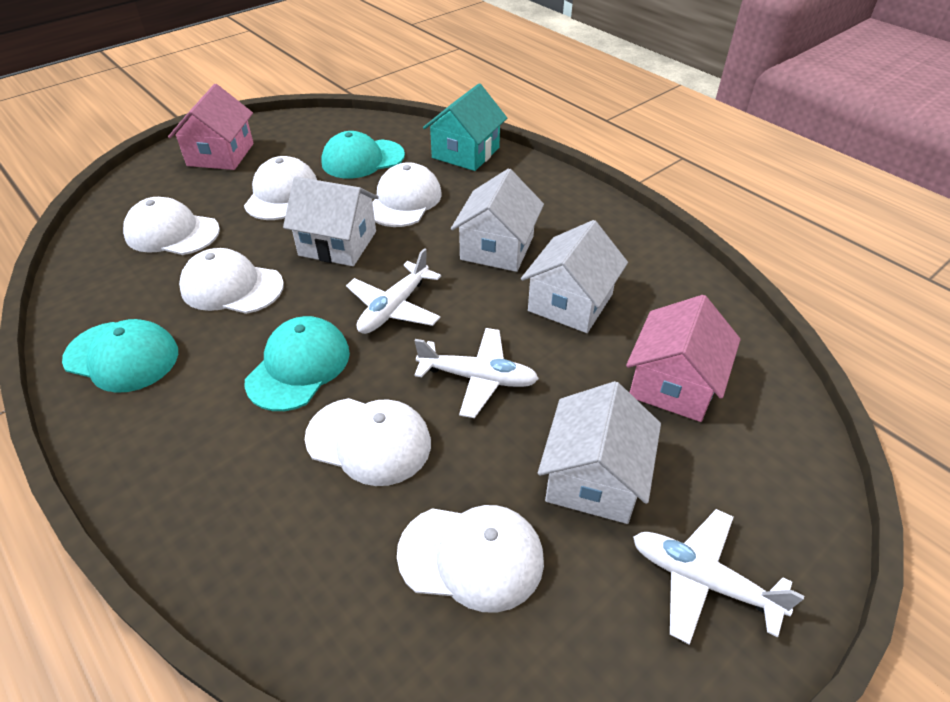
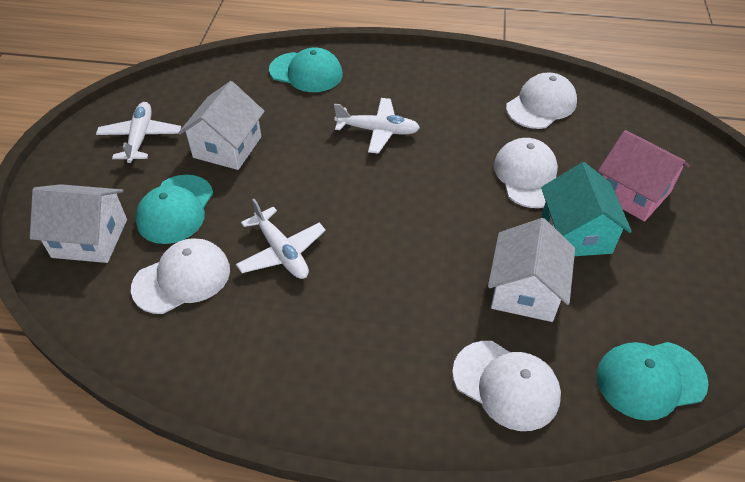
pink house: [168,84,254,170] [626,295,741,422] = 2 -> [598,130,690,222] = 1
white cap: [123,197,220,255] [179,248,284,314] [244,156,317,220] [305,398,431,486] [372,162,442,227] [397,505,544,612] = 6 -> [131,238,230,314] [452,341,561,431] [494,138,558,208] [506,73,577,129] = 4
white house: [283,177,379,266] [451,168,544,272] [521,220,628,333] [538,381,661,524] = 4 -> [30,184,127,263] [178,81,265,170] [488,218,575,322] = 3

